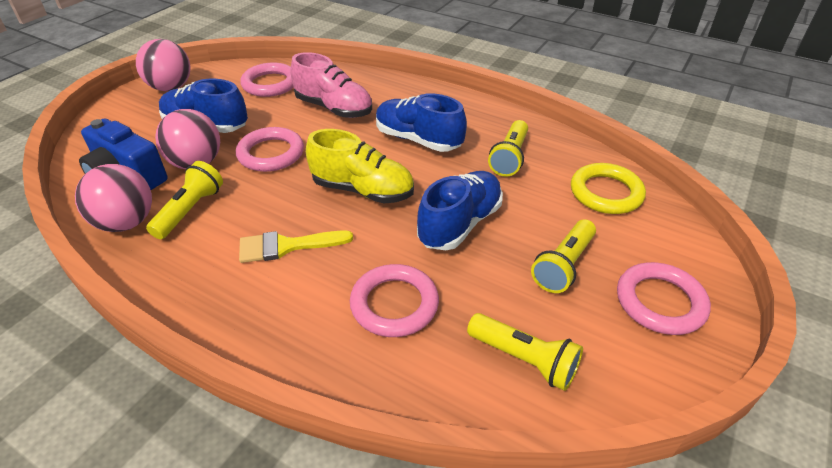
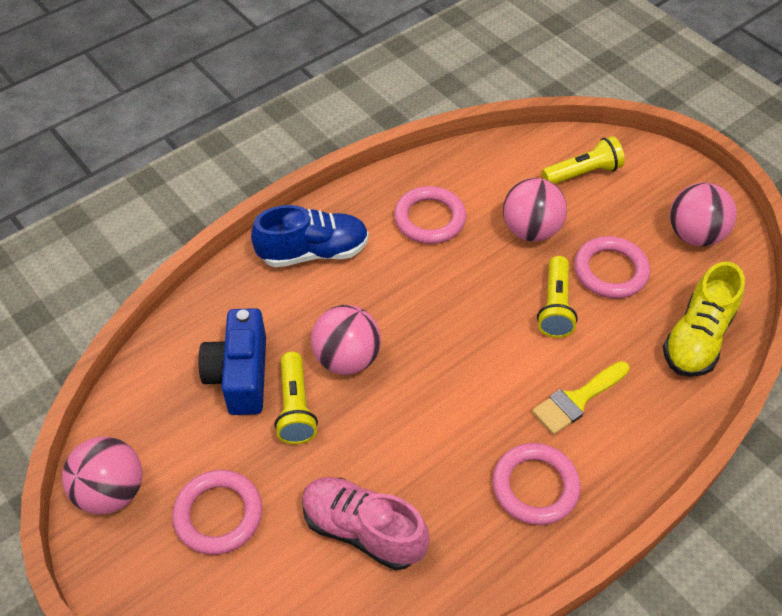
blue shoe: [159,79,248,133] [376,93,467,152] [417,171,503,250] = 3 -> [251,205,369,267] = 1
pink ball: [75,164,152,232] [136,39,191,91] [155,109,220,169] = 3 -> [62,436,143,515] [311,305,381,375] [503,178,567,242] [670,182,737,247] = 4
yellow flashlight: [146,161,223,239] [467,313,583,391] [488,120,528,177] [531,219,596,293] = 4 -> [275,352,318,444] [537,256,578,338] [542,136,625,184] = 3
yellow ring: [571,163,646,214] = 1 -> none = 0

